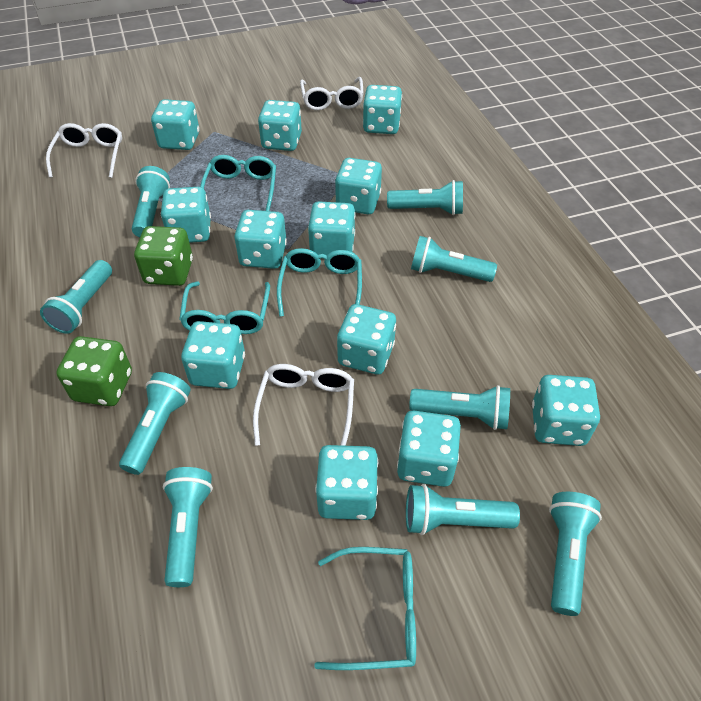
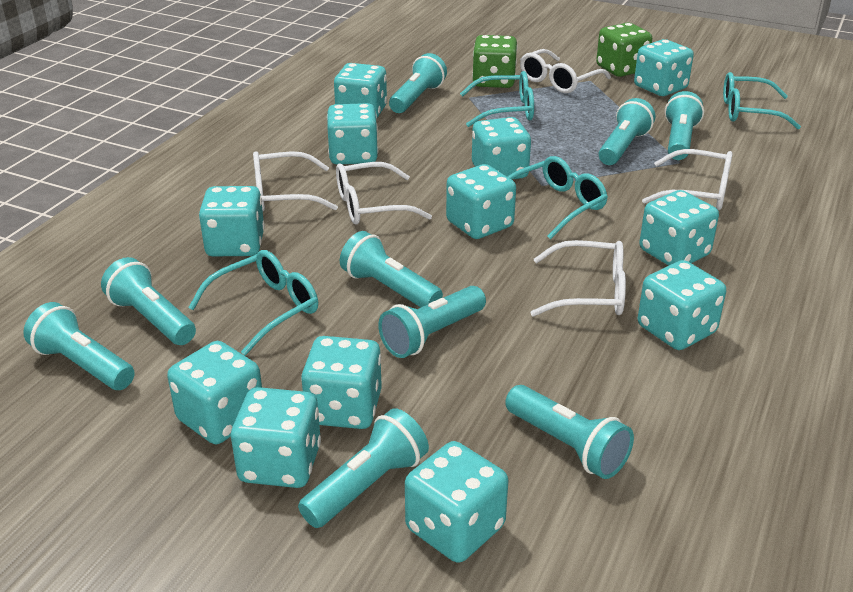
white glasses: [46,123,122,178] [253,364,354,446] [300,77,364,110] = 3 -> [253,151,338,211] [336,162,432,225] [520,49,611,93] [531,240,626,317] [642,149,733,210] = 5

